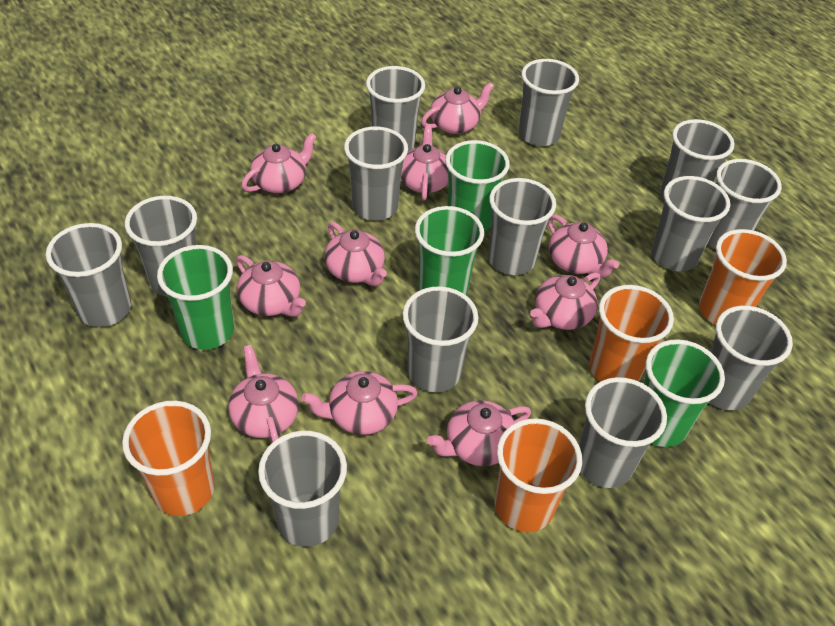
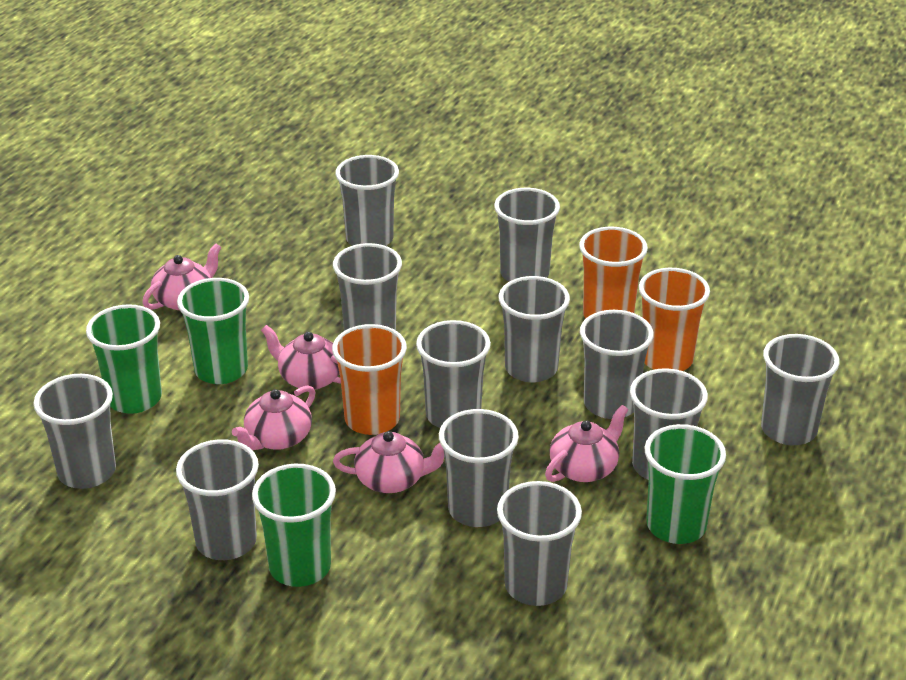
grey cup: [46,223,131,327] [125,196,197,297] [258,431,347,547] [344,126,408,221] [366,66,425,151] [402,286,478,392] [488,178,556,275] [518,59,579,146] [579,377,667,488] [651,176,730,272] [660,119,735,200] [707,159,782,249] [709,306,793,410] = 13 -> [33,374,116,489] [176,439,259,560] [333,243,402,331] [335,155,399,246] [416,320,491,428] [439,409,519,527] [494,188,560,282] [497,481,582,606] [498,276,570,383] [580,310,653,419] [630,368,708,480] [761,334,840,445] = 12
orange cup: [122,401,214,516] [495,418,582,532] [589,285,674,382] [699,229,787,325] = 4 -> [332,324,407,435] [579,227,648,318] [639,268,710,371] = 3
pink teapot: [228,345,299,443] [236,255,306,317] [241,133,316,193] [302,371,418,435] [325,222,387,286] [401,124,449,200] [421,82,494,134] [427,400,531,466] [530,272,600,330] [548,215,619,278] = 10 -> [142,243,221,310] [232,385,316,450] [261,325,341,390] [333,431,444,493] [545,405,628,482] = 5

